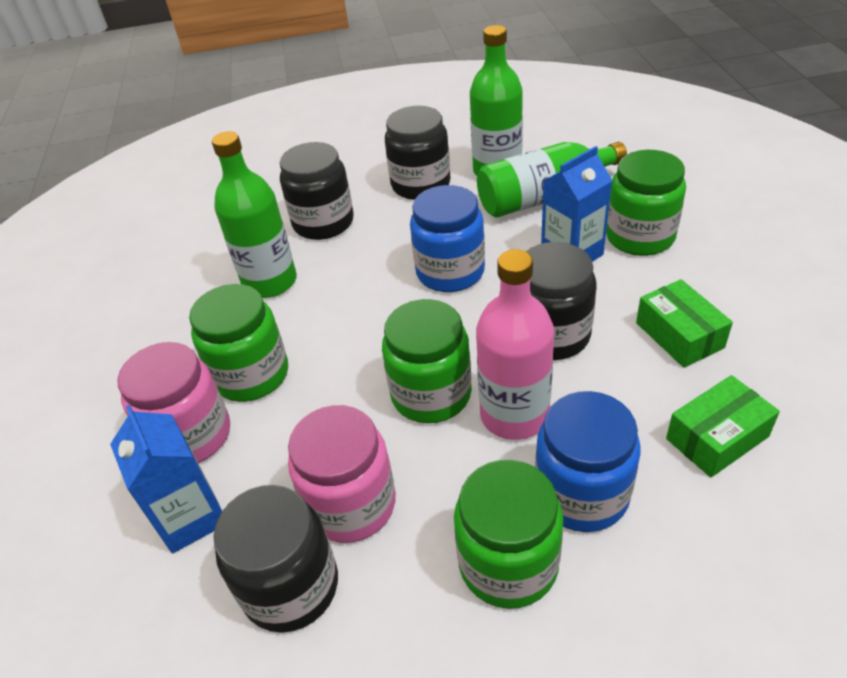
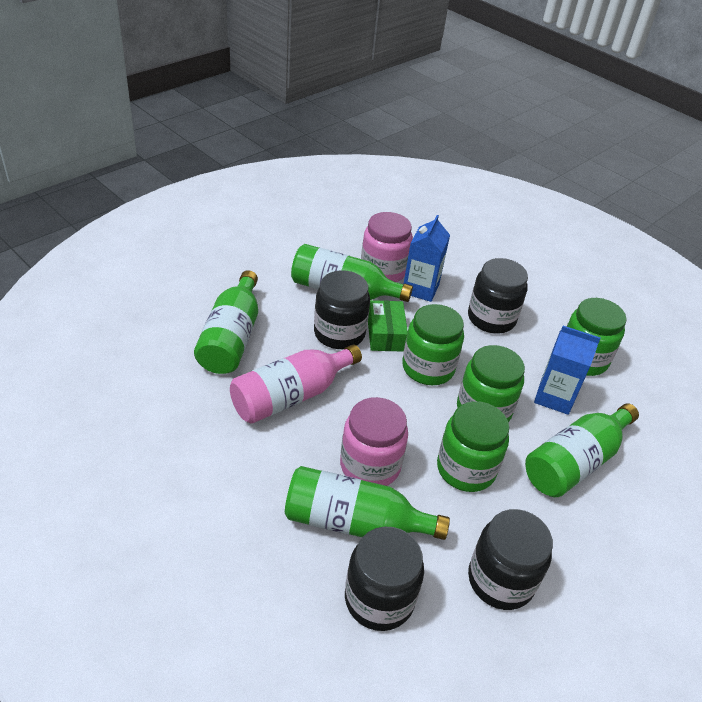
blue jar: [410,185,485,292] [535,391,640,532] = 2 -> none = 0
green bottle: [212,131,297,298] [470,25,523,176] [477,142,627,218] = 3 -> [194,270,258,374] [285,466,450,540] [291,244,413,302] [525,403,639,497] = 4
green box: [636,279,733,368] [666,375,780,477] = 2 -> [368,300,408,352] = 1

